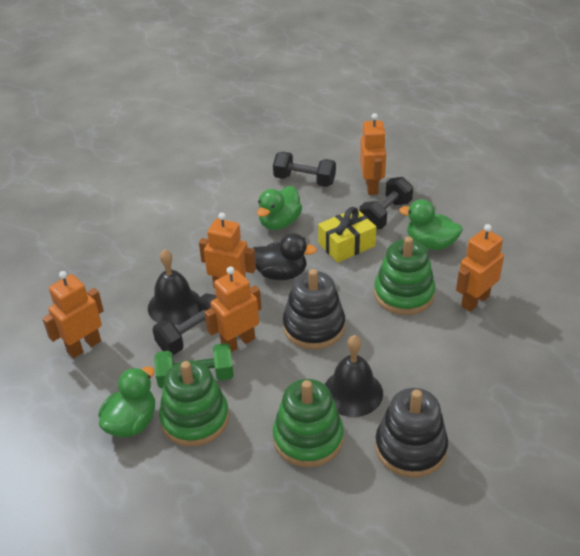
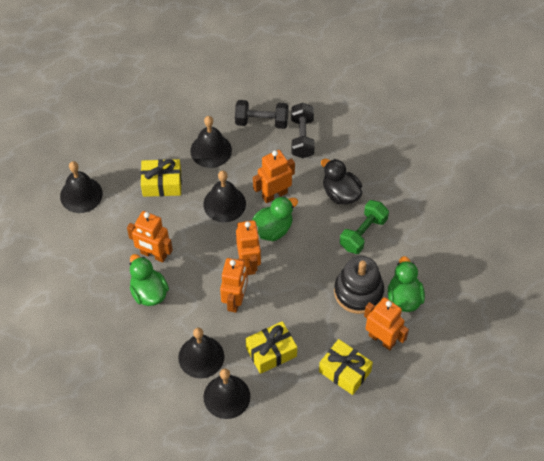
black bell: [148,249,200,325] [325,335,383,417] = 2 -> [60,161,103,213] [178,328,224,378] [190,116,232,168] [203,171,246,222] [203,369,250,419] = 5
black dumbbell: [152,293,217,355] [273,152,336,187] [359,177,413,229] = 3 -> [235,100,289,129] [291,103,315,158] = 2
black stacking toy: [283,269,345,349] [375,388,448,478] = 2 -> [334,256,384,314] = 1
green stacking toy: [159,360,229,447] [273,379,344,467] [374,236,435,315] = 3 -> none = 0
yellow gift: [318,207,376,263] = 1 -> [141,159,182,197] [246,321,297,374] [319,339,373,395] = 3

